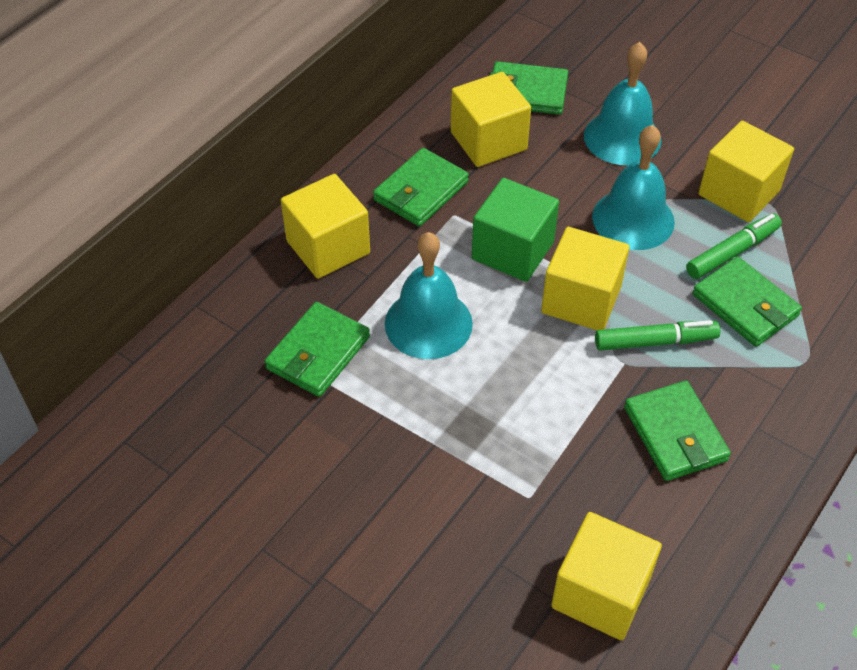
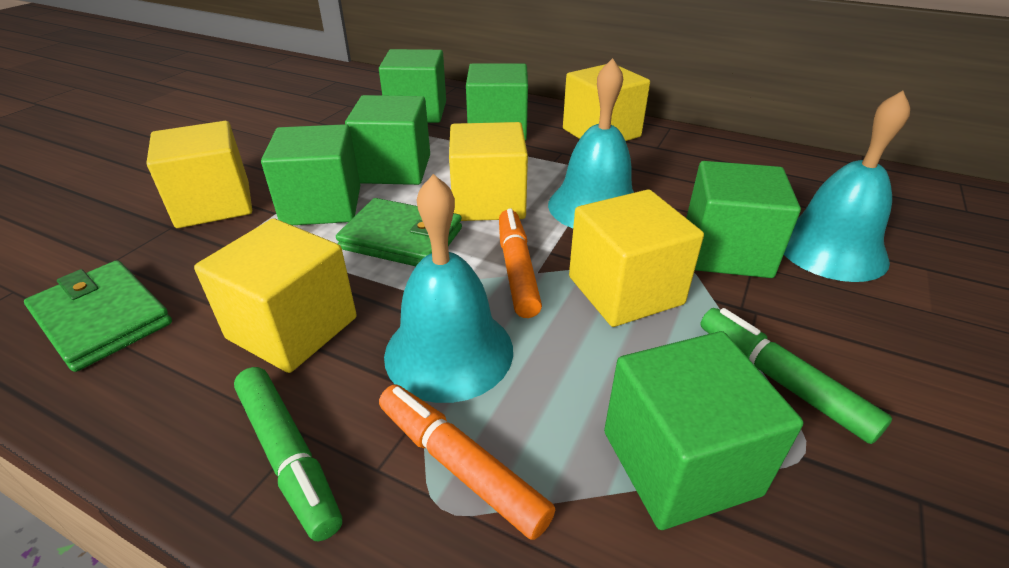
green cube: [472,178,559,282] = 1 -> [261,124,360,225] [345,95,430,185] [379,49,446,123] [466,63,528,141] [604,331,803,530] [686,161,801,278] = 6
green wallet: [265,302,370,397] [373,148,469,226] [489,61,568,115] [624,381,731,481] [693,256,802,347] = 5 -> [24,260,172,372] [336,198,462,266] = 2
orange marker: none = 0 -> [379,384,555,540] [499,208,542,318] = 2

